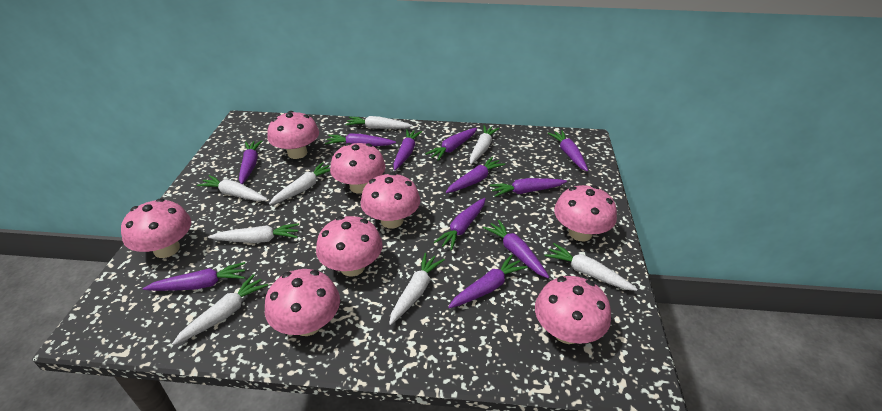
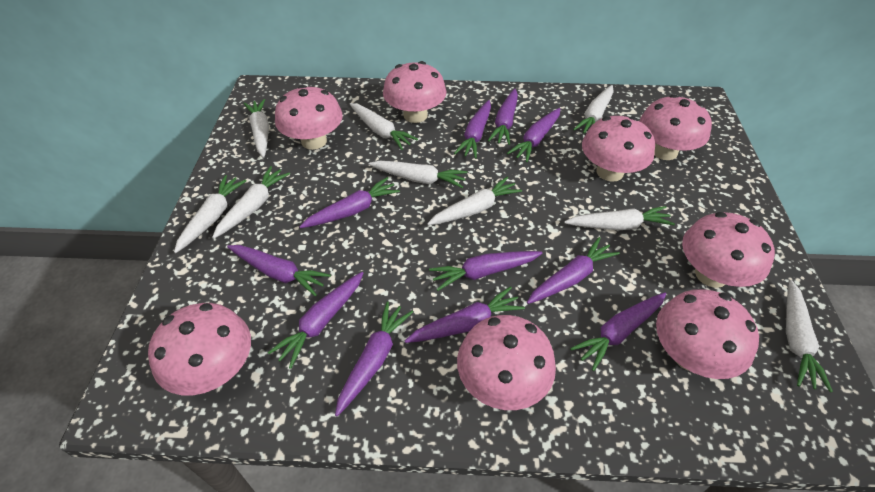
white carrot: [172,274,268,345] [197,175,268,201] [208,223,299,243] [269,162,330,205] [345,116,413,129] [389,253,445,325] [470,125,499,164] [544,243,638,291] = 8 -> [174,175,247,253] [212,166,290,239] [243,99,269,158] [350,103,418,150] [369,161,468,188] [427,176,522,225] [564,206,675,230] [573,85,614,133] [786,280,833,393] = 9

